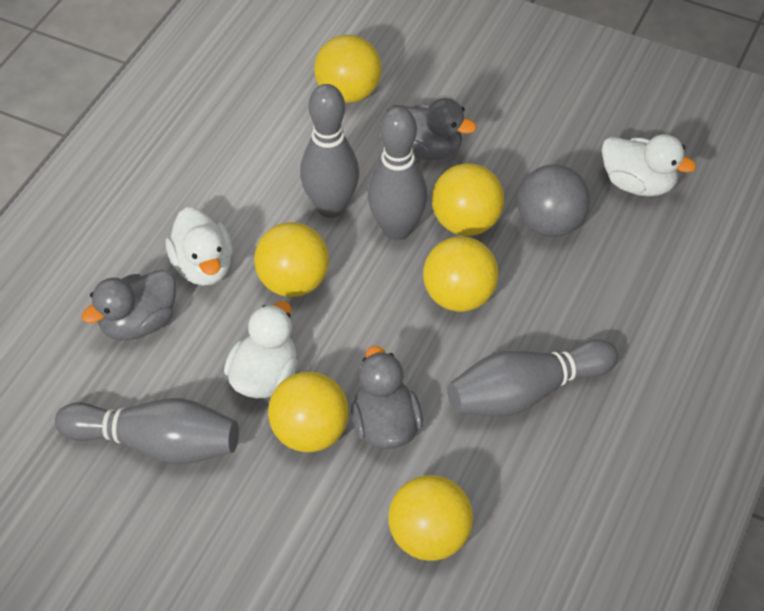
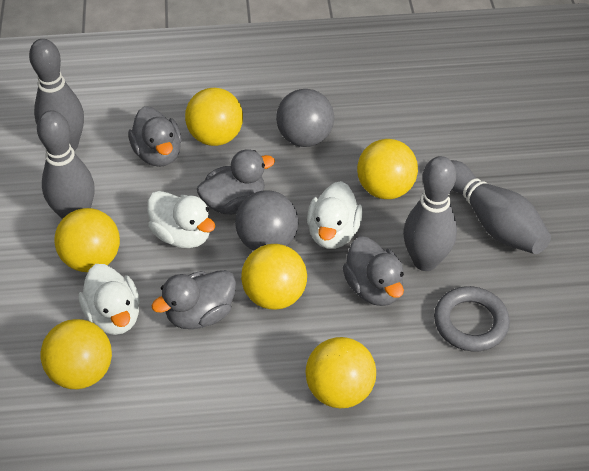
grey ball: [517,164,590,237] = 1 -> [235,190,298,251] [276,89,334,147] = 2
grey duck: [81,269,176,340] [351,346,423,449] [387,98,477,160] = 3 -> [128,106,182,167] [151,270,236,329] [197,149,275,214] [343,236,404,306] = 4
grey ring: none = 0 -> [434,286,510,352] = 1

